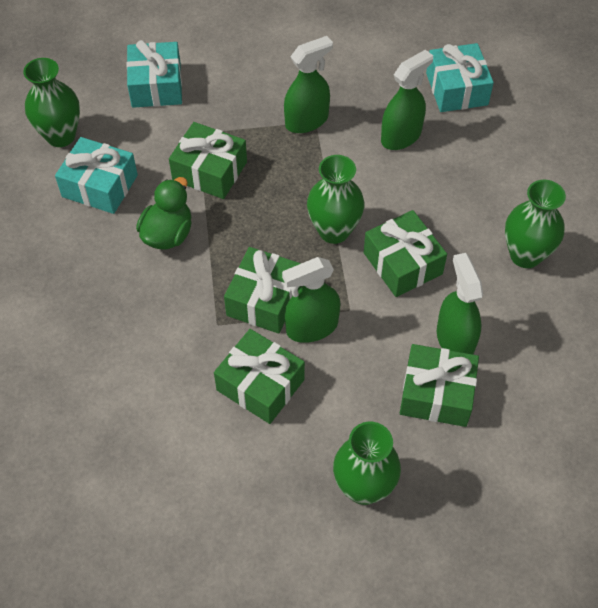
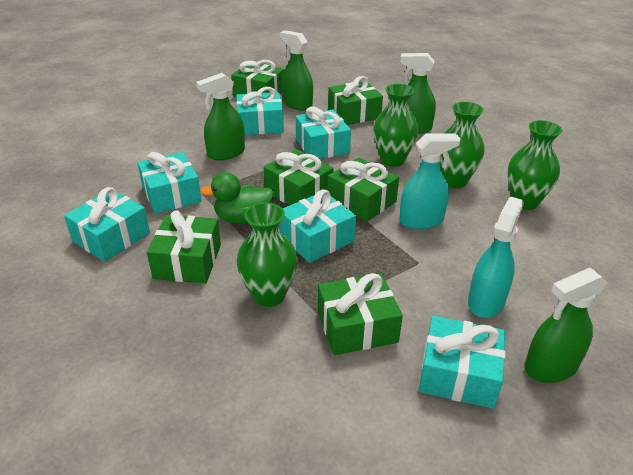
green gift: [169,122,247,199] [214,329,305,424] [224,247,301,334] [363,210,447,297] [400,344,479,427] = 5 -> [147,210,221,283] [231,60,284,97] [264,149,333,206] [318,273,403,355] [328,76,383,125] [328,158,399,222] = 6
turquoise gift: [55,137,138,214] [127,40,182,108] [426,43,494,112] = 3 -> [64,187,150,262] [137,152,201,214] [236,87,284,135] [279,189,356,263] [296,107,351,159] [419,316,506,409] = 6
turquoise spray bottle: none = 0 -> [399,133,461,229] [468,196,524,318] = 2

